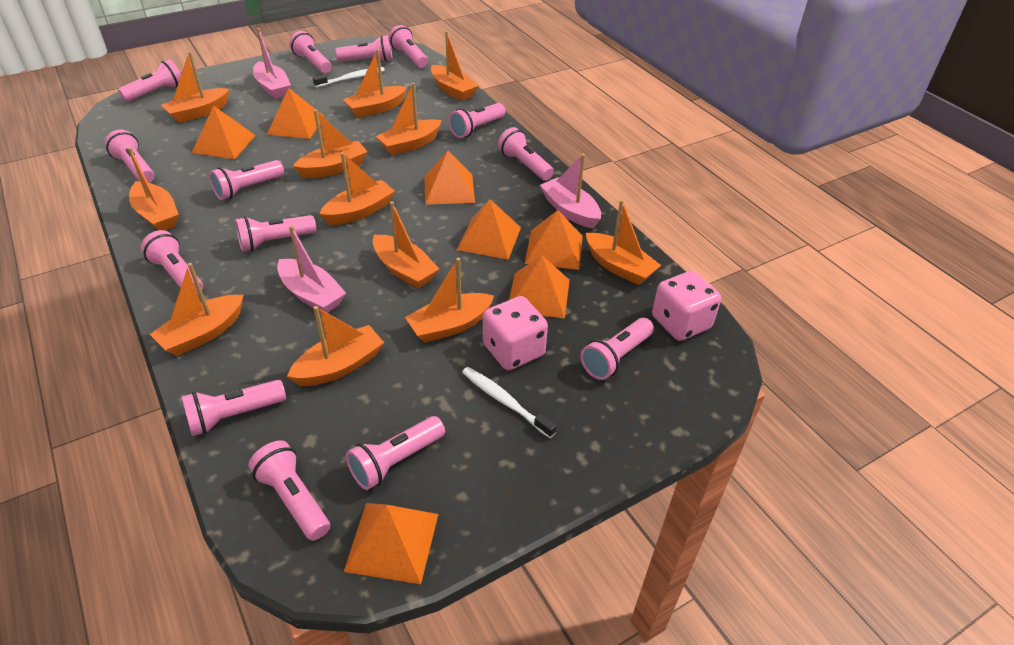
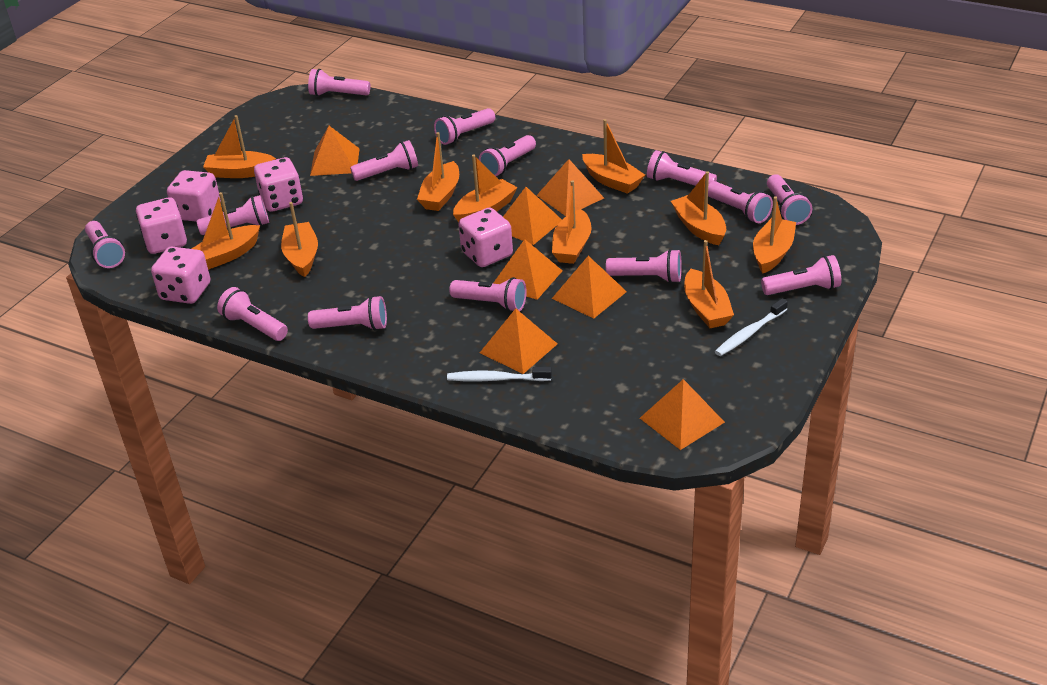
orange boat: [128,147,179,230] [150,263,244,356] [161,52,229,123] [287,306,384,386] [293,110,368,178] [320,152,395,225] [343,49,407,118] [373,201,439,289] [376,83,442,155] [405,258,494,343] [431,31,478,101] [586,199,661,285] = 12 -> [192,192,260,270] [203,115,276,178] [281,202,318,277] [417,132,459,211] [453,155,518,223] [552,180,592,264] [582,119,645,194] [671,171,726,245] [684,240,734,328] [753,196,796,274] = 10
pink boat: [253,28,291,99] [277,225,346,313] [540,154,601,229] = 3 -> none = 0
pink dice: [483,296,548,370] [652,271,721,341] = 2 -> [136,197,187,254] [151,247,210,304] [167,170,221,222] [254,157,303,212] [458,208,513,267] = 5

